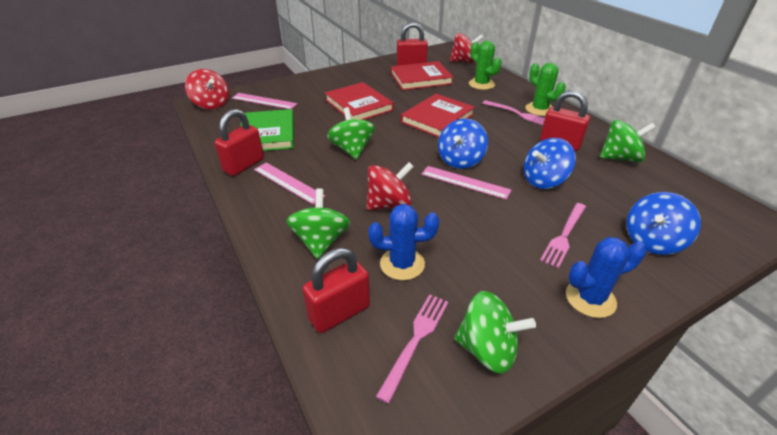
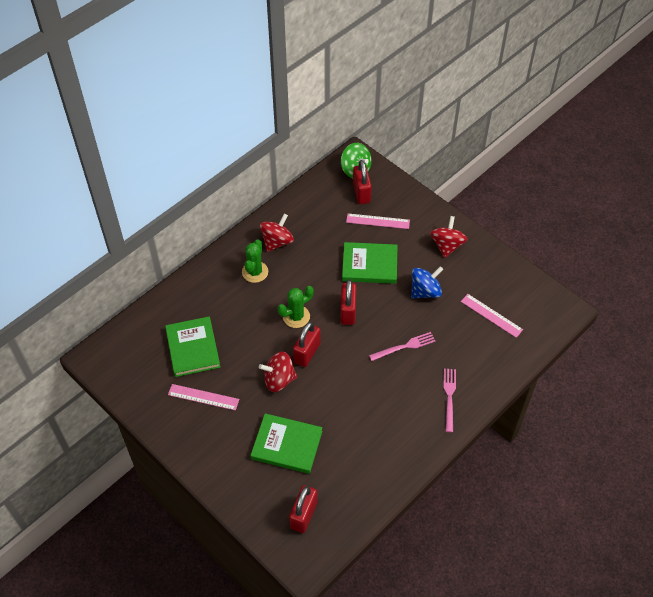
blue cactus: [368,204,439,281] [566,237,646,318] = 2 -> none = 0
blue spinning top: [438,119,488,169] [524,138,576,189] [627,192,701,255] = 3 -> [411,266,443,298] = 1
green book: [240,109,294,151] = 1 -> [165,316,220,377] [251,413,322,474] [342,242,398,284] = 3
green spinning top: [286,188,350,259] [327,107,375,159] [454,291,536,374] [600,120,656,163] = 4 -> [341,143,372,178] = 1
pink fork: [376,294,448,404] [482,100,545,125] [540,203,586,268] = 3 -> [369,332,436,361] [444,369,456,433] = 2
red book: [325,82,394,120] [391,61,454,90] [401,94,475,137] = 3 -> none = 0

